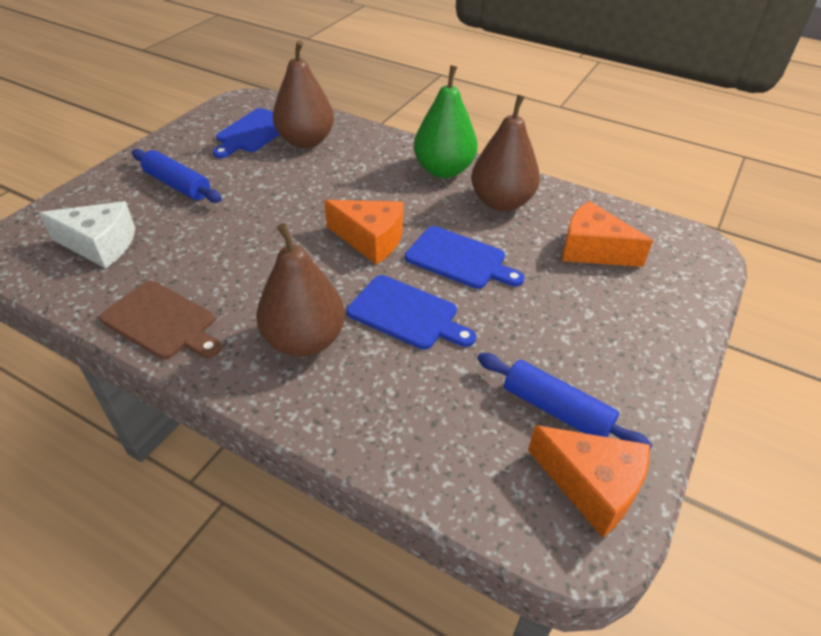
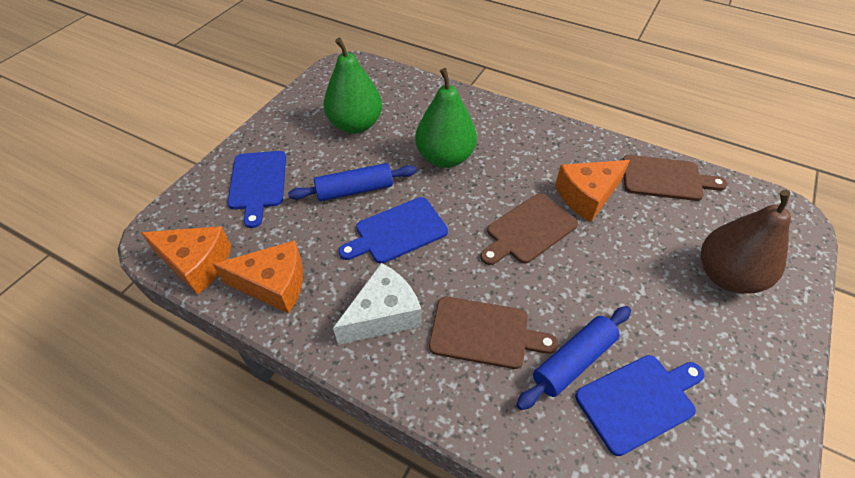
brown cutting board: [99,281,222,359] = 1 -> [429,297,558,369] [480,193,578,265] [623,155,727,201] = 3
brown pear: [256,223,345,357] [273,40,334,148] [471,95,540,211] = 3 -> [701,190,791,294] = 1
green pear: [414,65,478,178] = 1 -> [323,37,382,134] [415,68,477,168] = 2

